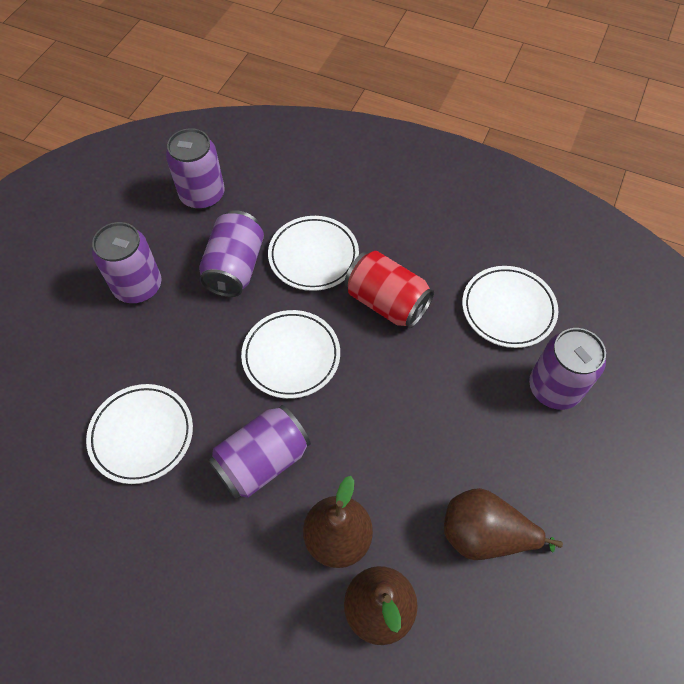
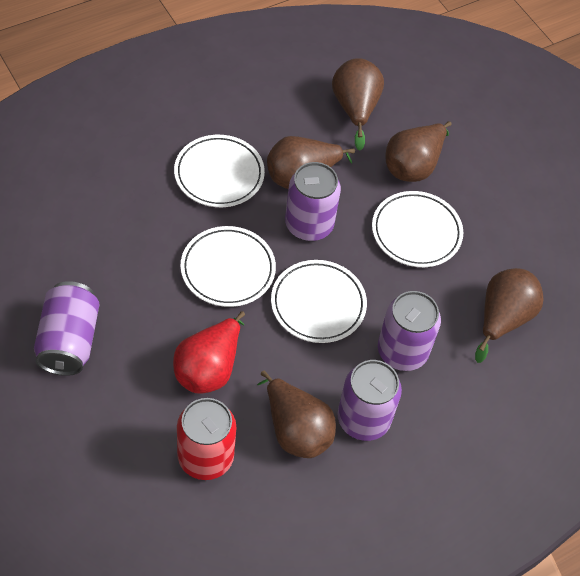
brown pear: [303,476,373,568] [344,566,418,645] [444,488,563,560] = 3 -> [257,371,336,458] [267,136,355,189] [332,58,384,151] [386,121,451,182] [475,268,543,363] = 5
purple can: [92,222,162,303] [166,128,225,210] [199,210,264,297] [208,405,311,499] [529,328,606,410] = 5 -> [34,281,99,376] [285,162,341,241] [338,360,402,441] [378,291,441,371] = 4
red pear: none = 0 -> [173,311,245,393] = 1

